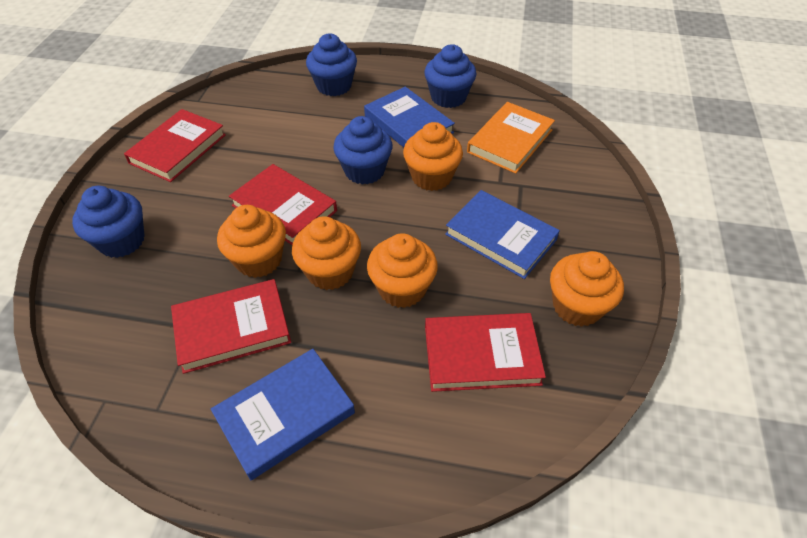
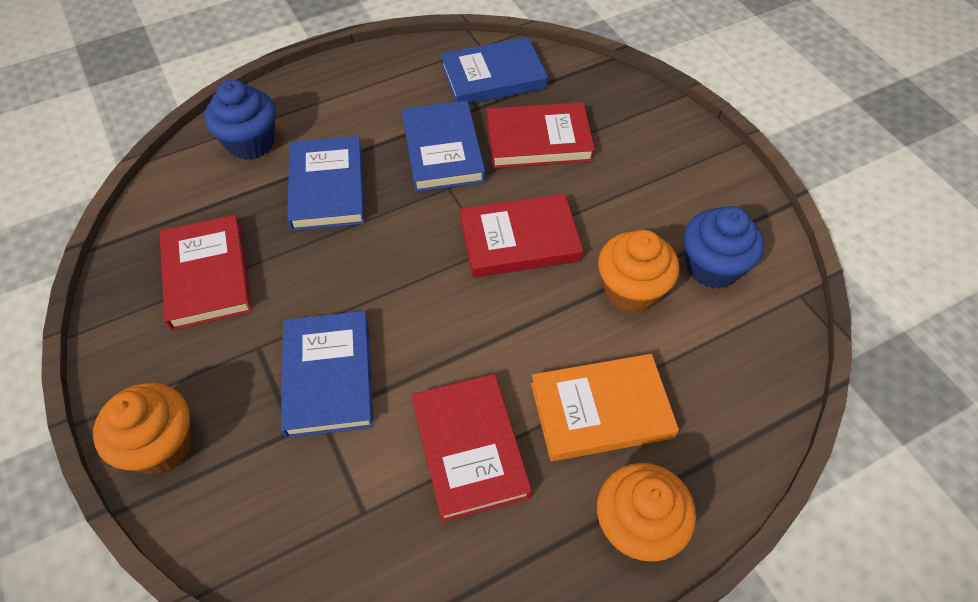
blue book: [211,349,355,480] [364,87,455,148] [445,190,560,279] = 3 -> [281,311,373,438] [287,136,365,231] [402,100,485,192] [440,37,548,104] = 4
blue cupcake: [72,186,145,258] [306,34,357,96] [333,116,393,185] [424,44,476,108] = 4 -> [204,80,276,160] [684,206,764,289] = 2
orange cupcake: [217,205,286,278] [292,216,361,290] [367,233,438,308] [403,122,463,191] [550,251,624,327] = 5 -> [93,383,192,474] [597,463,696,562] [598,230,680,313] = 3

